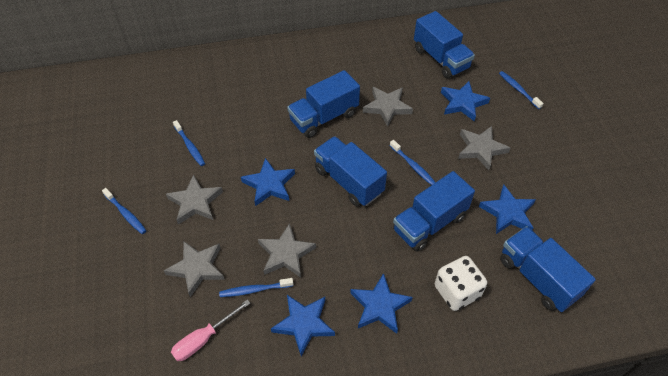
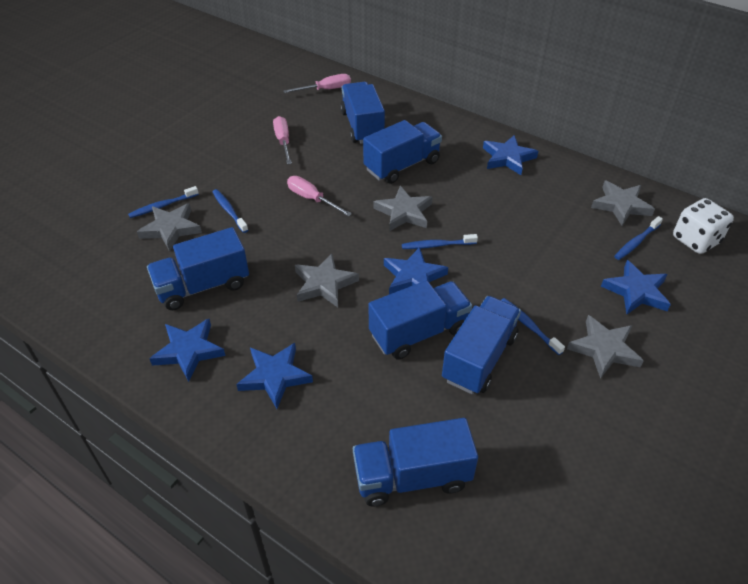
blue truck: [287,70,360,138] [314,136,387,207] [393,171,475,252] [414,11,475,79] [500,226,596,312] = 5 -> [147,227,249,310] [340,82,385,144] [353,418,478,507] [363,120,442,184] [369,281,472,359] [442,296,521,394] = 6
pink screwdriver: [171,299,250,361] = 1 -> [273,116,292,165] [283,74,351,93] [287,176,352,217] = 3

